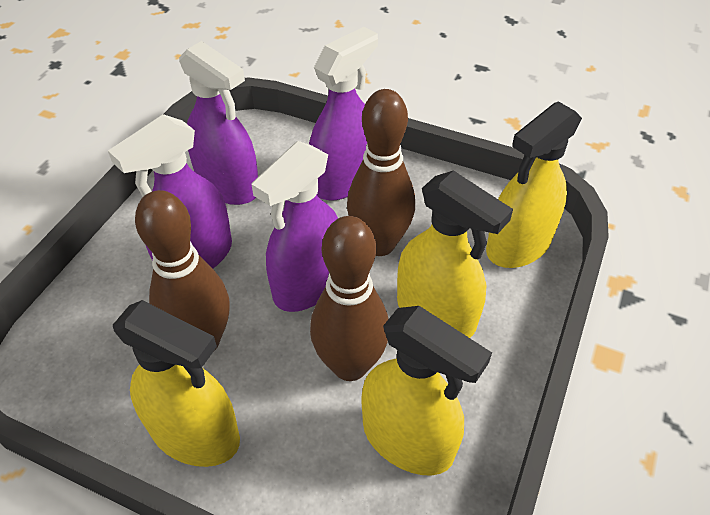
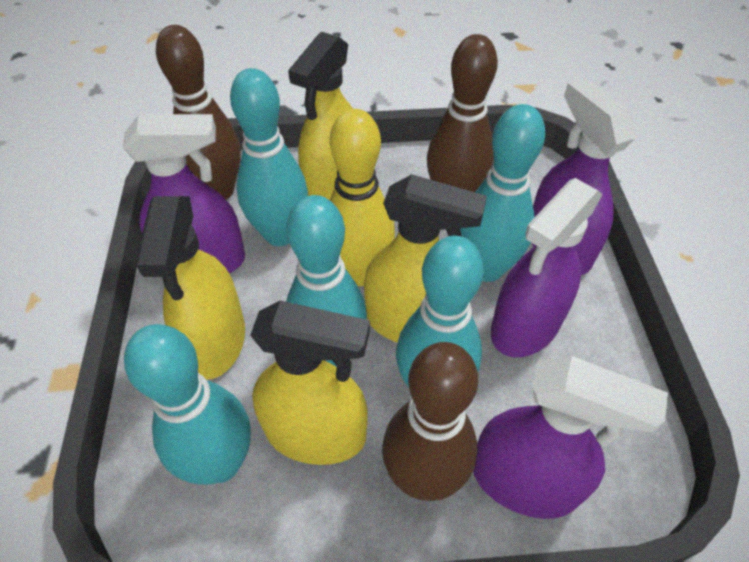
turquoise bowling pin: none = 0 -> [124,324,251,485] [230,68,308,246] [286,195,367,367] [396,236,484,387] [459,104,545,282] = 5
yellow bowling pin: none = 0 -> [329,109,395,286] = 1

